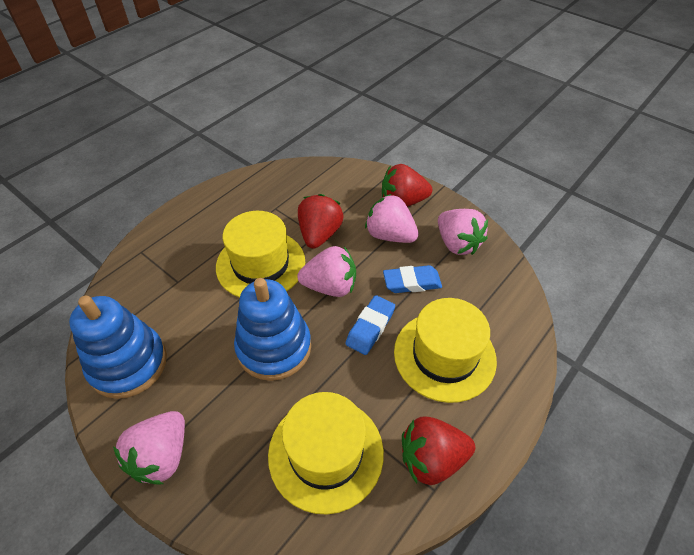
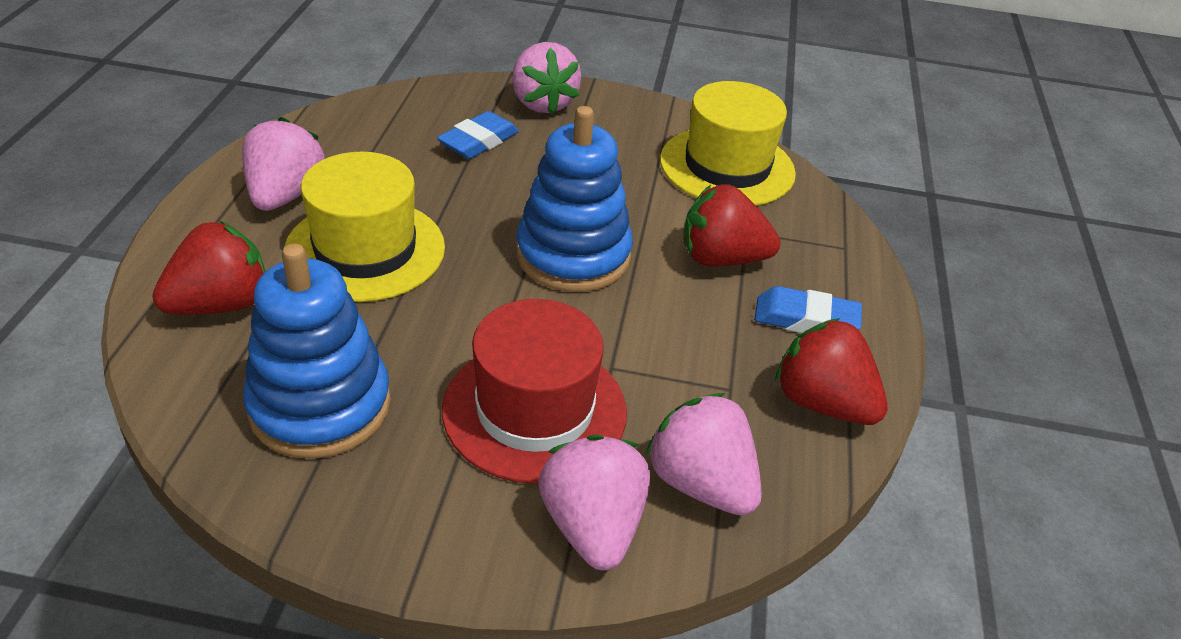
red hat: none = 0 -> [442,299,627,484] = 1
yellow hat: [216,211,305,298] [268,392,384,515] [394,298,497,403] = 3 -> [283,152,445,302] [660,81,796,206] = 2

